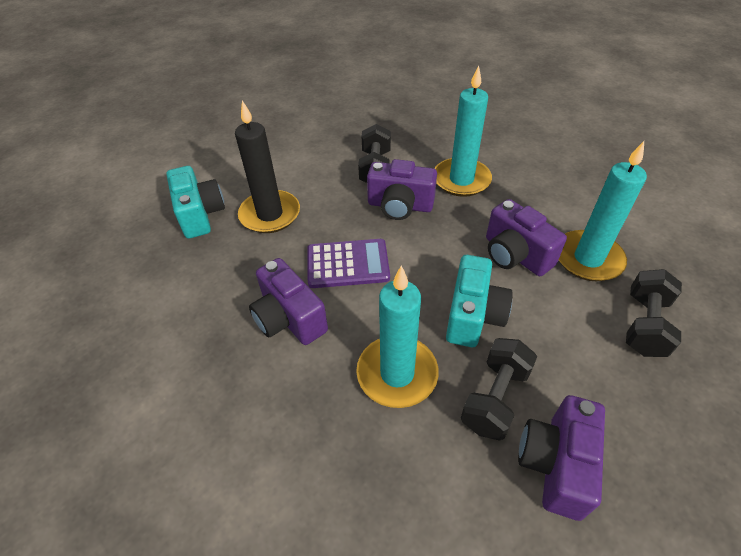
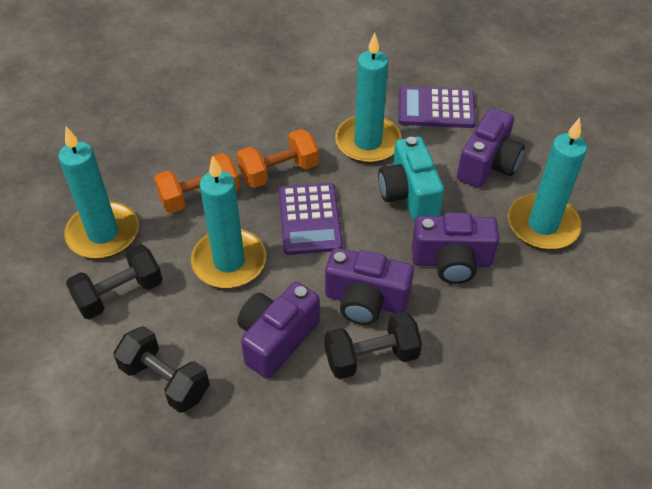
black candle: [235,100,300,233] = 1 -> none = 0
orange dumbbell: none = 0 -> [154,153,240,213] [237,129,319,188] = 2
purple calculator: [307,239,390,288] = 1 -> [279,183,343,255] [399,86,476,128] = 2
turquoise camera: [166,166,225,239] [446,255,513,347] = 2 -> [378,136,444,221] = 1
turquoise candle: [356,265,439,408] [434,66,492,197] [559,141,647,281] = 3 -> [59,127,139,259] [191,156,266,288] [335,33,402,163] [508,118,587,250] = 4

